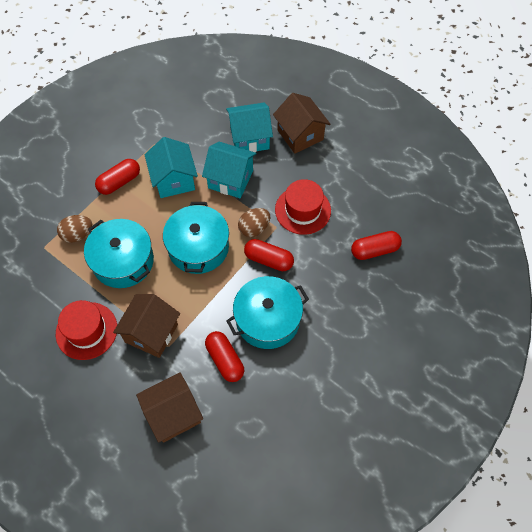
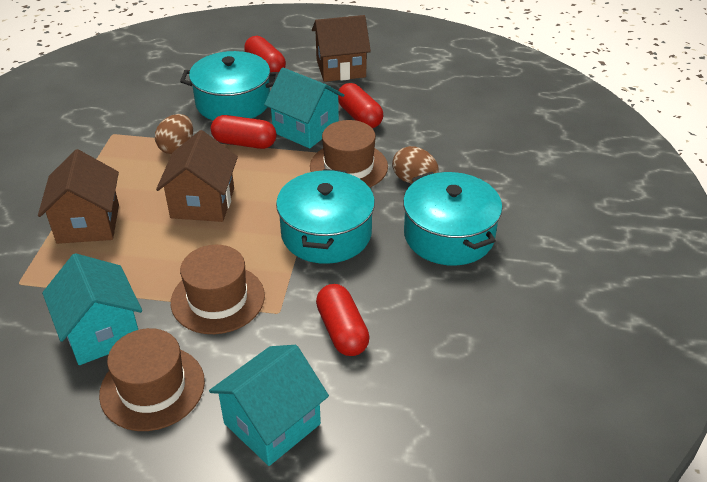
brown hat: none = 0 -> [99,328,205,431] [171,245,265,334] [310,120,388,187] = 3
red hat: [56,300,117,360] [275,179,331,235] = 2 -> none = 0

